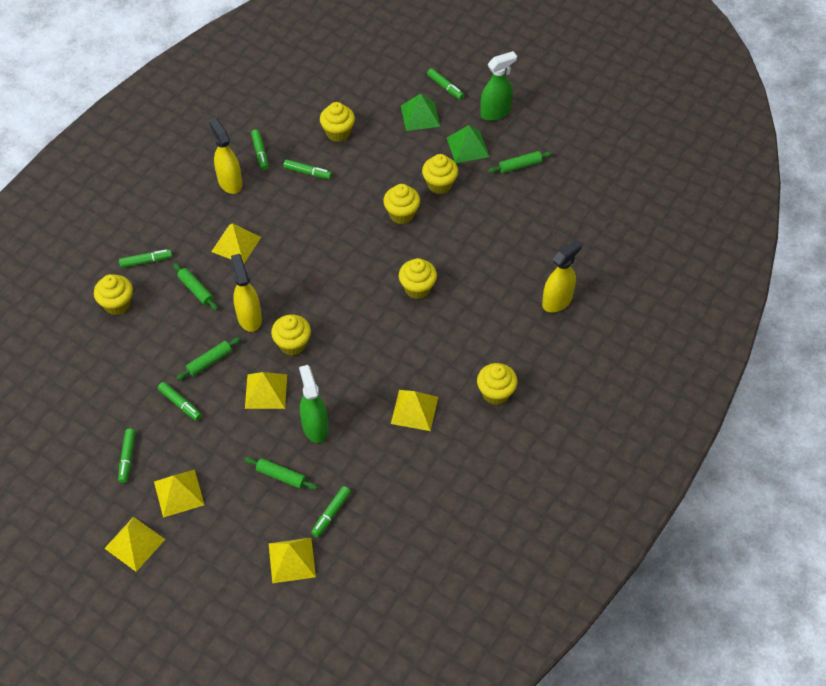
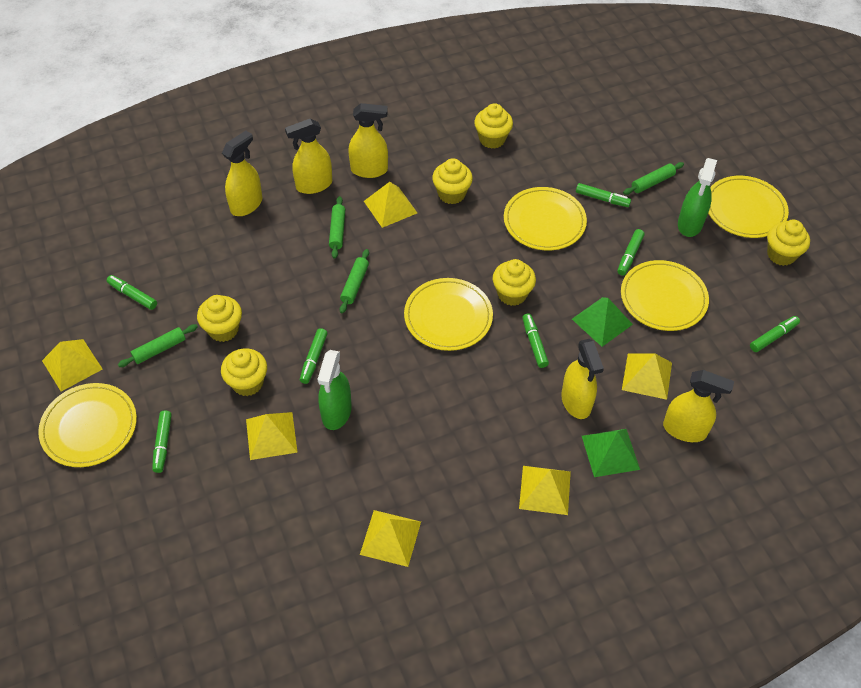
yellow cupcake: [94,274,133,315] [271,315,311,356] [320,102,355,142] [383,184,420,224] [399,258,437,299] [422,154,458,194] [477,363,518,405] = 7 -> [197,295,242,342] [221,348,267,396] [432,158,473,204] [474,103,513,149] [493,259,536,306] [767,220,810,266] = 6
yellow plate: none = 0 -> [38,383,137,467] [404,278,493,351] [504,187,587,250] [621,260,709,331] [708,176,789,238] = 5
yellow spray bottle: [209,118,242,194] [231,254,262,332] [542,239,582,312] = 3 -> [222,130,262,216] [285,118,332,194] [348,103,388,178] [561,339,604,419] [663,370,734,442] = 5

